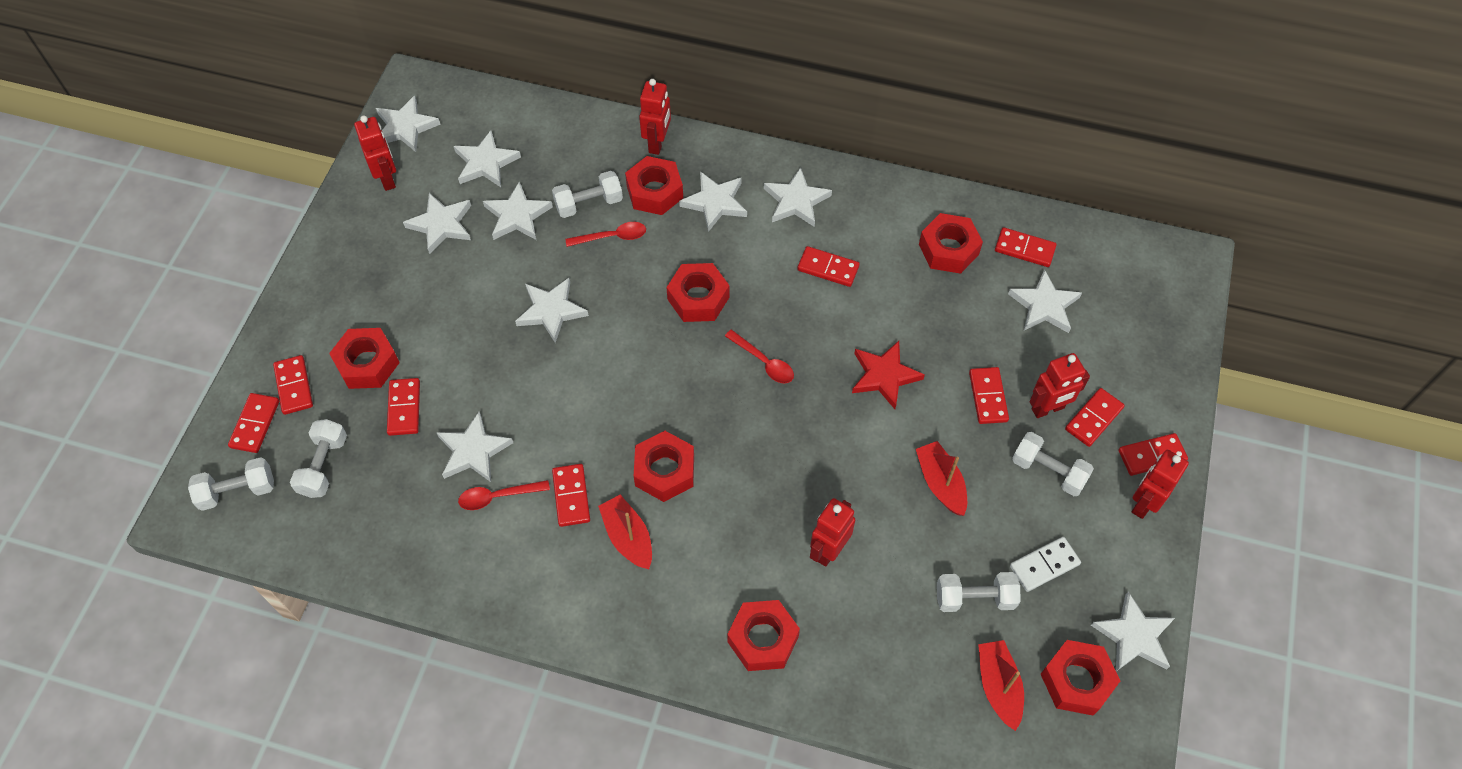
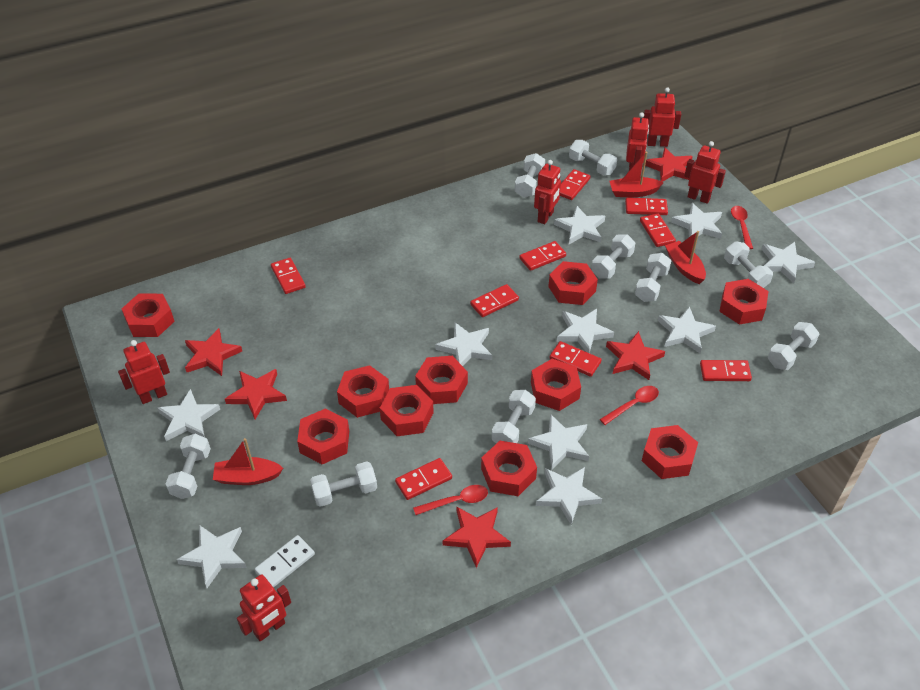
red nut: [329,328,400,389] [625,156,683,215] [634,431,694,502] [666,263,729,322] [727,600,800,671] [919,213,983,274] [1041,640,1120,715] = 7 -> [122,293,175,337] [297,408,349,464] [337,365,389,418] [380,385,434,436] [415,356,468,404] [481,441,537,496] [531,359,581,411] [548,261,598,305] [642,425,698,479] [719,279,769,325] = 10
red robot: [354,115,396,191] [639,79,671,155] [810,498,855,567] [1029,353,1090,418] [1131,450,1189,519] = 5 -> [118,340,170,404] [237,574,291,641] [534,160,561,224] [626,112,649,171] [643,87,681,147] [684,141,726,204] = 6
red star: [852,341,925,409] = 1 -> [185,328,242,376] [225,369,287,419] [443,507,511,568] [606,331,665,380] [645,147,693,182] = 5
white dumbbell: [188,457,274,511] [290,419,347,498] [552,171,623,218] [937,572,1021,612] [1012,432,1094,496] = 5 -> [166,434,211,499] [310,461,377,507] [492,390,536,443] [515,153,545,198] [569,140,617,175] [591,234,635,279] [635,253,672,302] [724,241,773,288] [768,322,819,370] = 9

